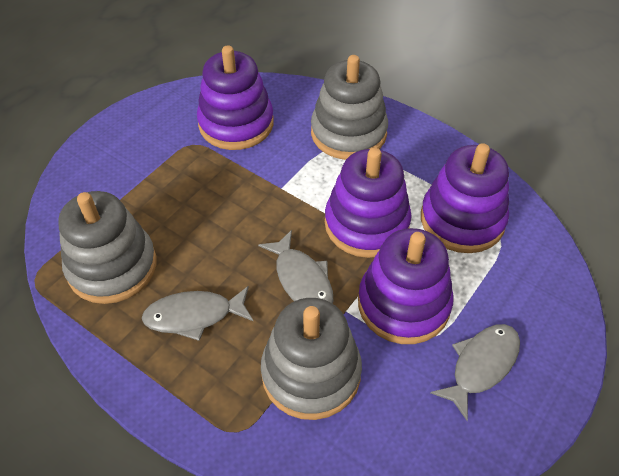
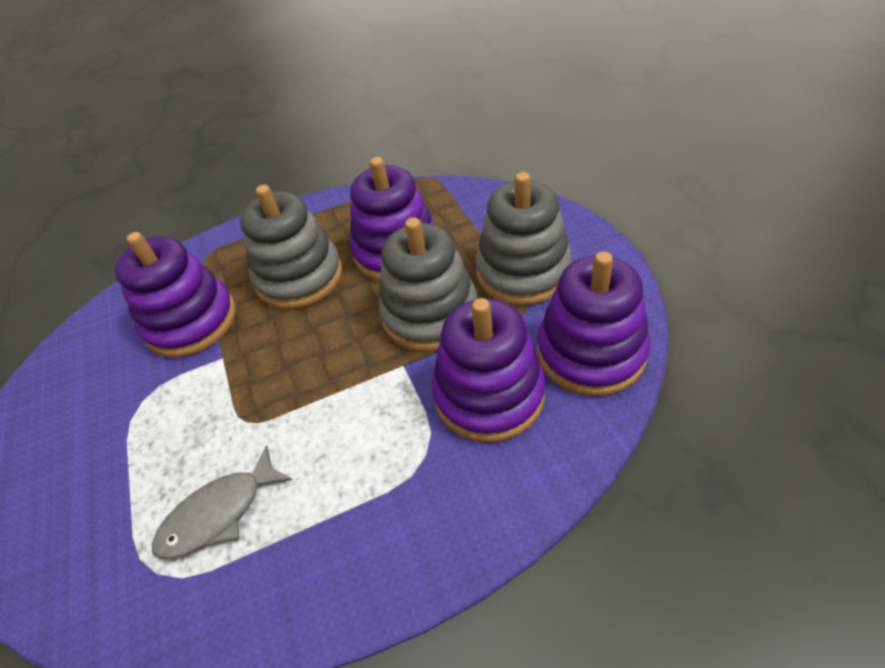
grey fish: [142,286,254,341] [258,230,333,304] [430,324,520,421] = 3 -> [152,445,292,559] = 1

